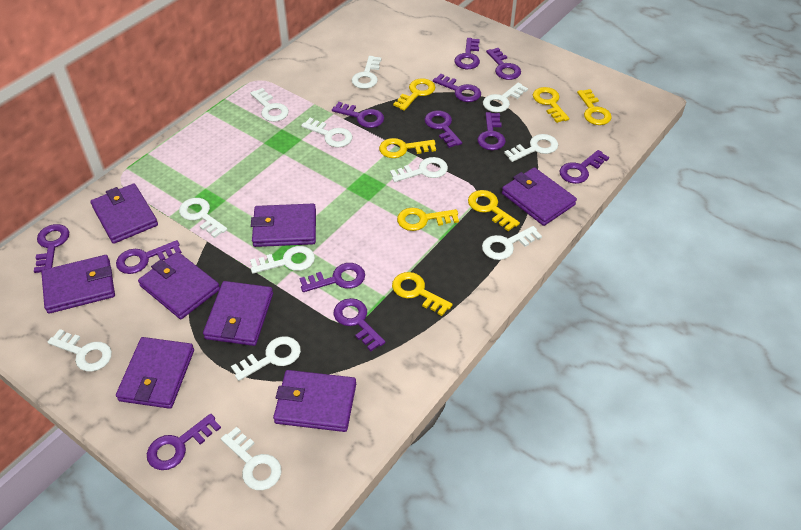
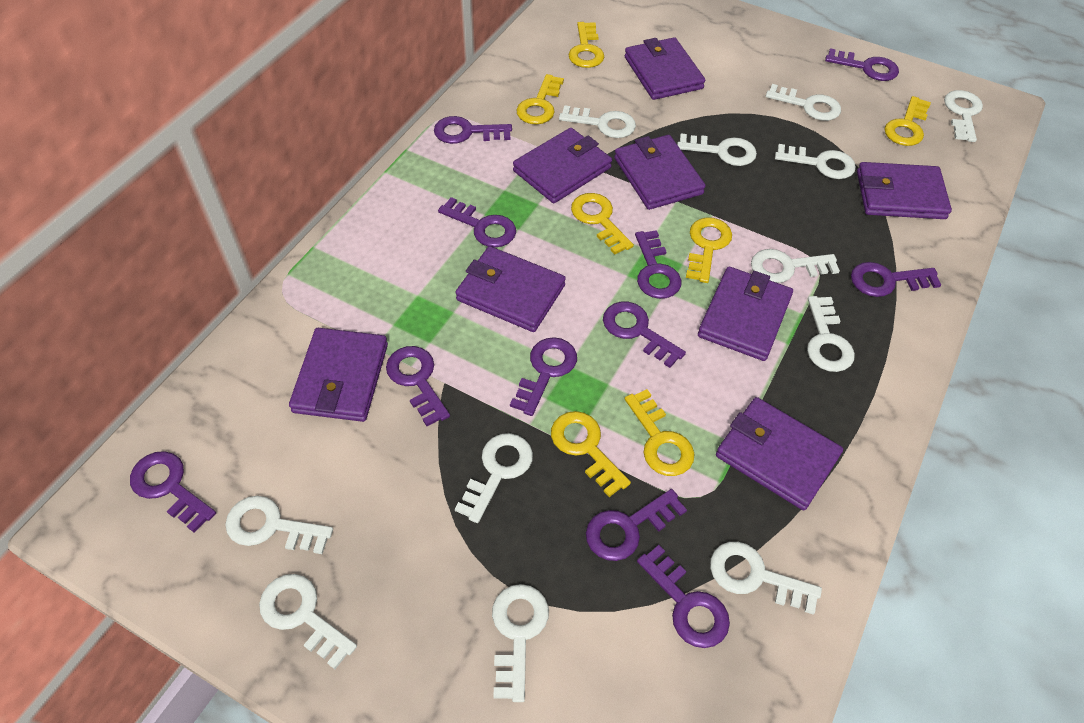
purple key: [34,224,69,273] [116,240,182,274] [147,414,221,470] [300,263,365,292] [332,102,384,128] [334,298,386,351] [424,111,462,148] [433,74,481,102] [454,38,480,69] [477,112,506,150] [486,48,521,80] [560,150,609,184] = 12 -> [130,451,216,532] [386,346,450,426] [434,116,512,144] [438,197,516,247] [510,337,577,416] [586,489,687,561] [603,302,686,368] [635,230,681,299] [637,545,730,648] [825,48,899,81] [851,262,941,297] = 11

